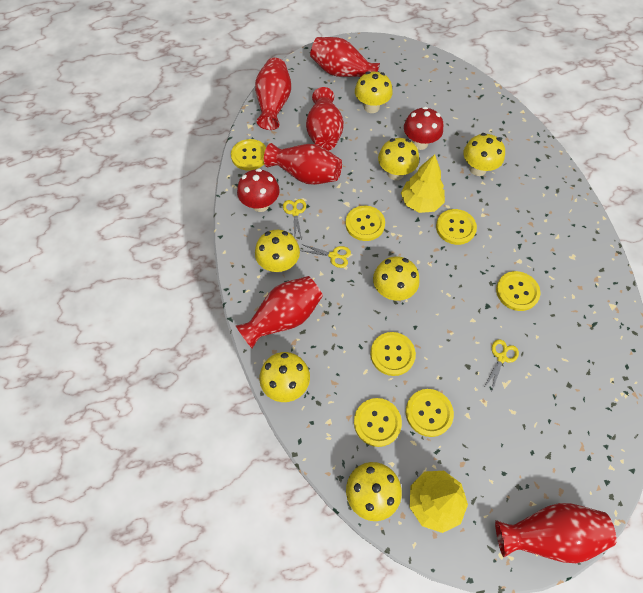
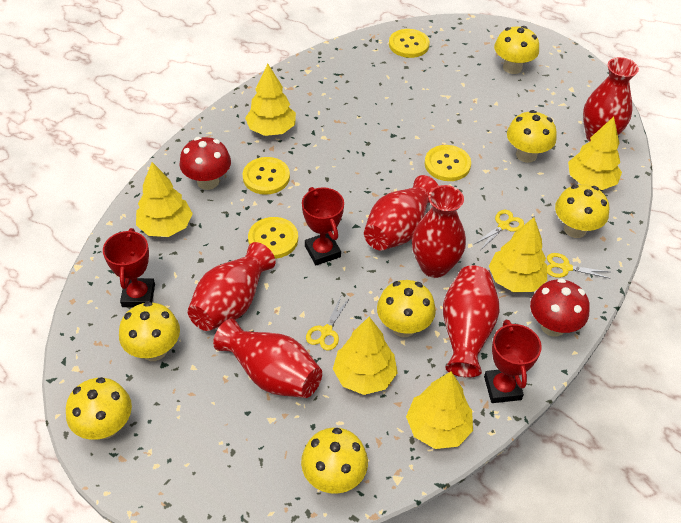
red trophy: none = 0 -> [103,228,155,307] [302,187,344,265] [484,320,542,403] = 3
yellow button: [231,139,266,171] [346,206,385,241] [354,398,402,447] [370,332,416,376] [406,389,454,437] [436,209,477,245] [496,271,540,311] = 7 -> [243,157,290,195] [248,217,298,259] [389,29,430,58] [425,145,471,181] = 4
yellow tree: [401,154,445,213] [410,471,468,533] = 2 -> [136,162,193,237] [245,64,296,136] [333,317,398,395] [406,372,473,449] [489,217,547,292] [568,117,622,190] = 6

